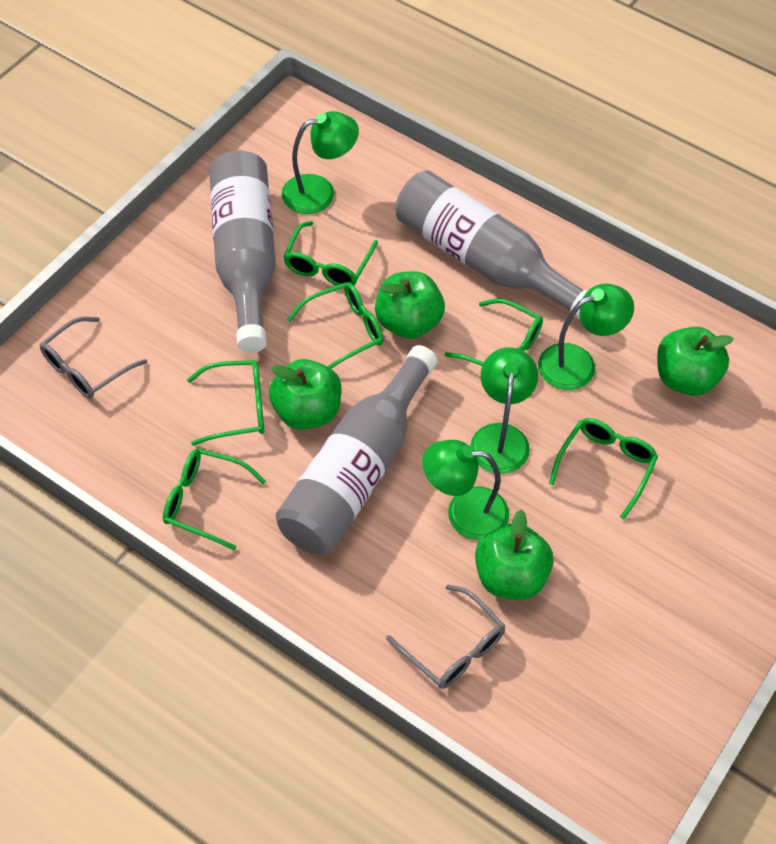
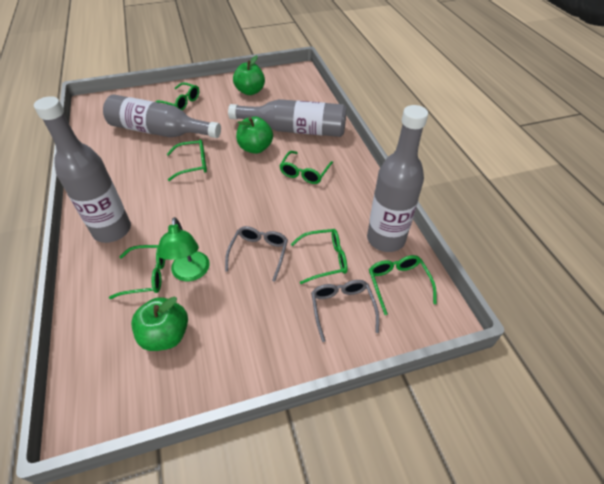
green apple: [269,359,342,430] [375,271,445,339] [475,510,554,600] [657,327,733,396] = 4 -> [131,297,188,351] [233,55,265,95] [236,117,273,154] = 3
green lamp: [282,111,359,214] [423,440,509,540] [470,347,538,474] [538,284,634,390] = 4 -> [157,217,210,281] = 1
grey bottle: [209,150,276,353] [276,345,438,554] [395,170,588,320] = 3 -> [34,96,131,243] [103,94,221,138] [228,99,347,137] [367,105,428,252] = 4

